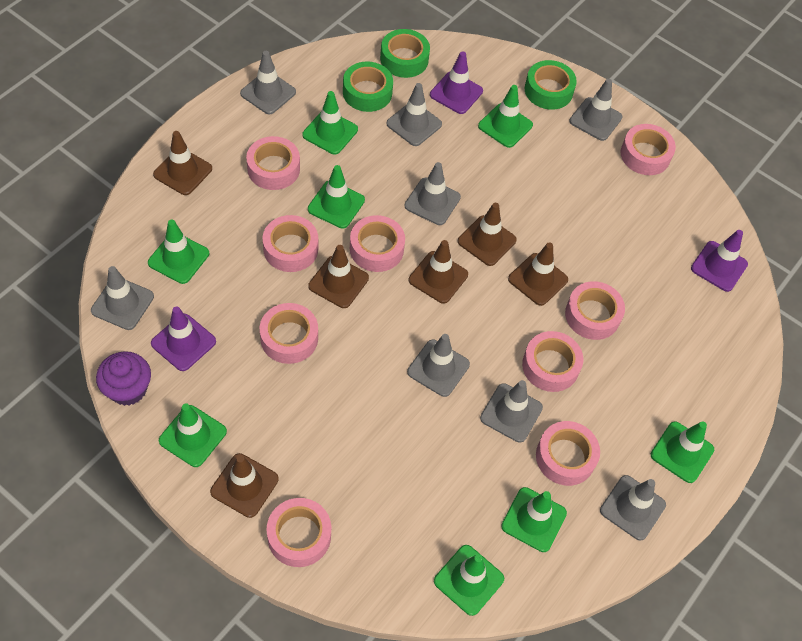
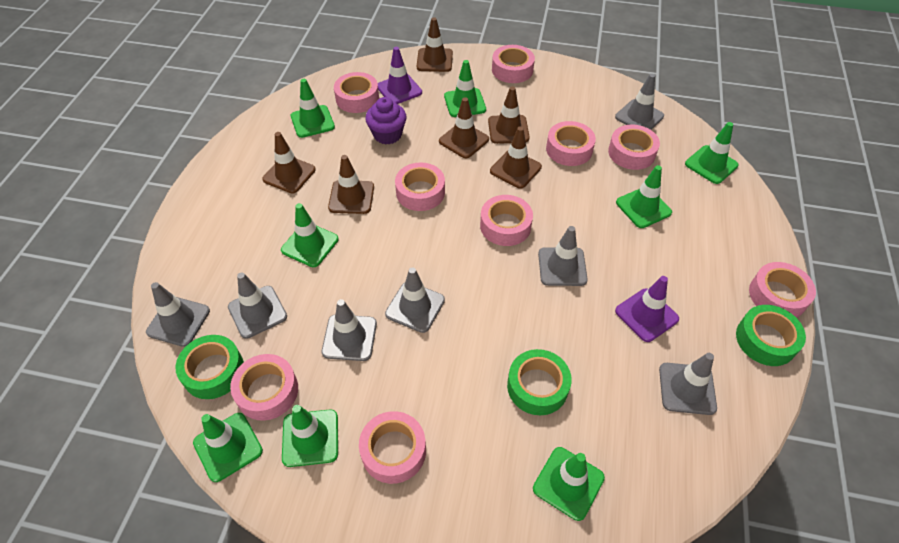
grey traffic cone: [91,266,154,330] [240,51,296,114] [386,83,442,146] [404,162,461,225] [407,334,470,397] [480,380,543,443] [569,79,623,141] [600,475,666,540] = 8 -> [146,282,210,347] [228,272,287,339] [322,299,377,361] [385,267,445,333] [538,226,588,286] [615,74,664,130] [659,353,717,415] = 7
purple traffic cone: [151,306,216,371] [430,51,483,114] [691,230,748,292] = 3 -> [378,47,422,104] [615,276,679,342] = 2

